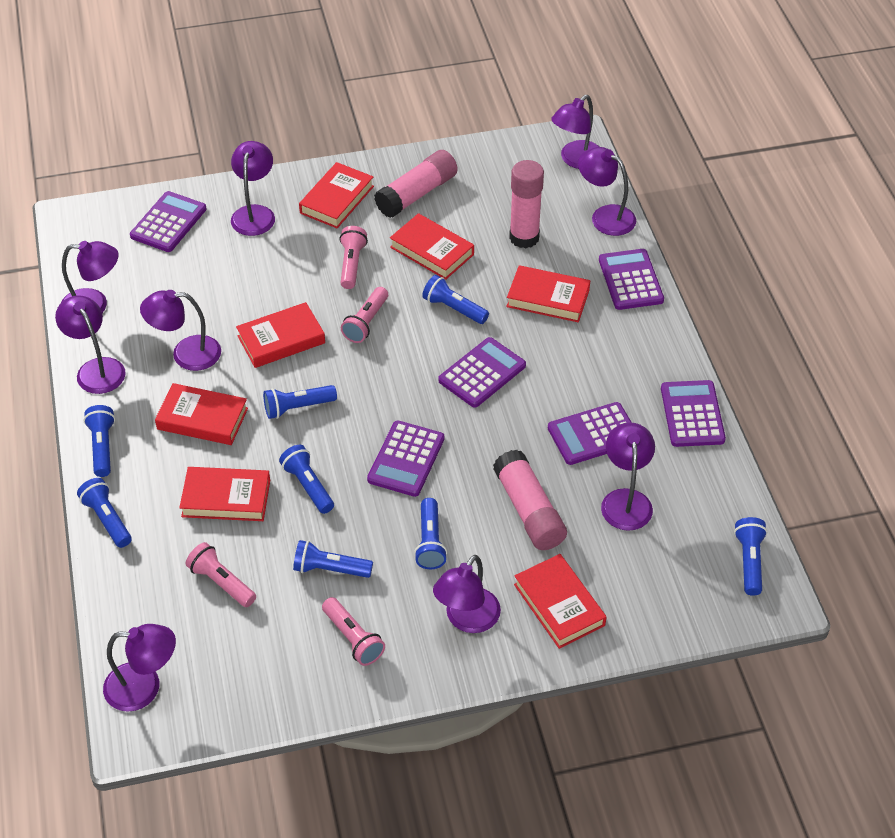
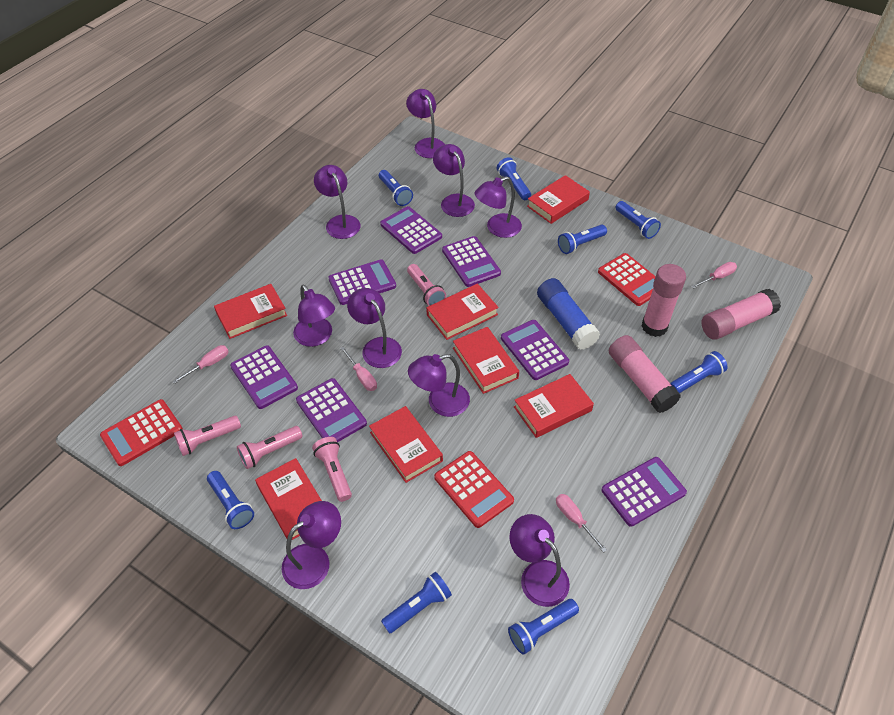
blue glue stick: none = 0 -> [537,278,600,350] = 1
pink screwdriver: none = 0 -> [172,345,229,384] [340,347,377,391] [556,494,607,553] [691,262,737,288] = 4
purple calculator: [130,191,207,252] [367,420,444,497] [438,337,526,408] [548,402,632,465] [599,249,664,310] [661,380,726,447] = 6 -> [230,345,298,409] [296,378,367,442] [328,260,396,305] [380,206,442,254] [442,236,501,287] [501,320,569,380] [601,457,687,527] = 7
red calculator: none = 0 -> [100,399,183,466] [434,451,514,528] [598,253,656,306] = 3

